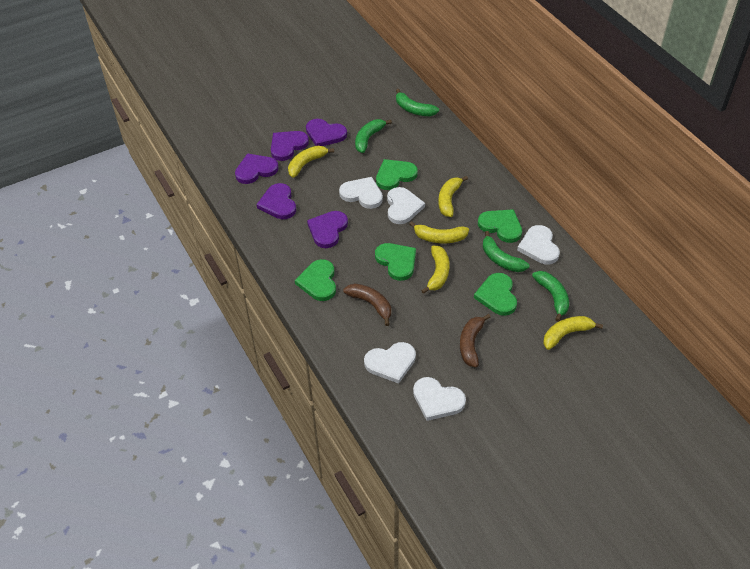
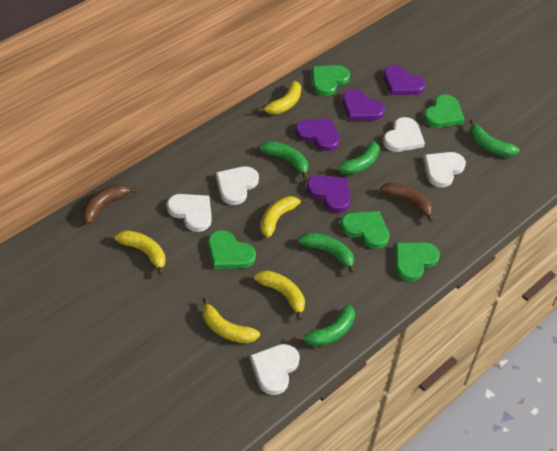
green banana: [355,119,392,153] [396,89,439,116] [483,231,529,272] [532,271,569,322] = 4 -> [259,141,308,180] [296,304,355,347] [298,232,355,274] [331,140,380,175] [470,119,520,157] = 5
purple heart: [235,153,279,184] [256,183,296,219] [271,131,309,161] [306,119,347,146] [307,211,348,248] = 5 -> [295,118,340,151] [306,175,351,212] [342,89,385,120] [383,65,426,95] = 4

